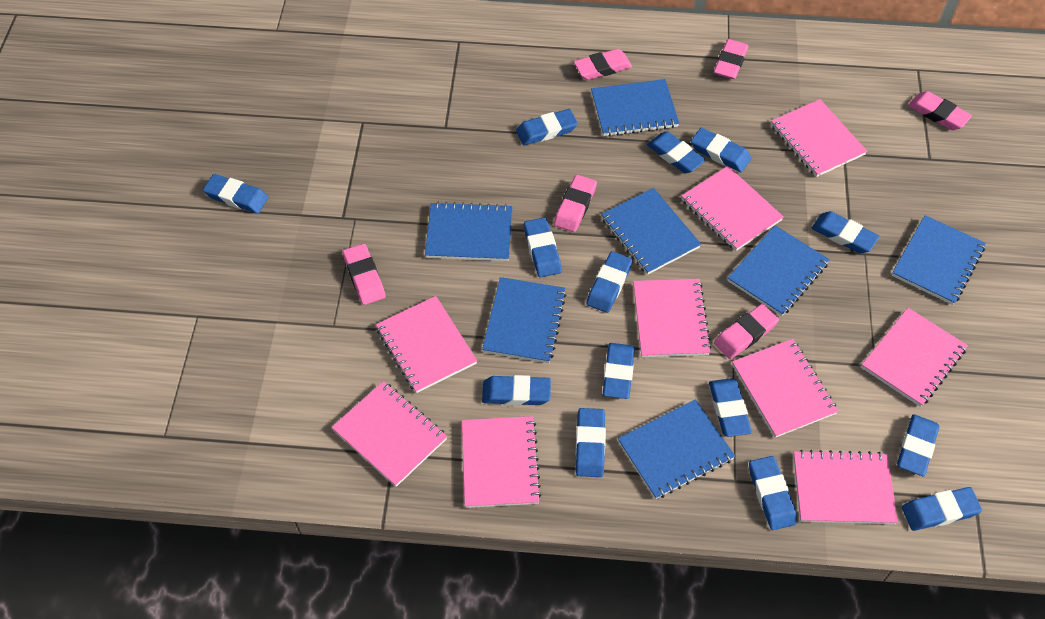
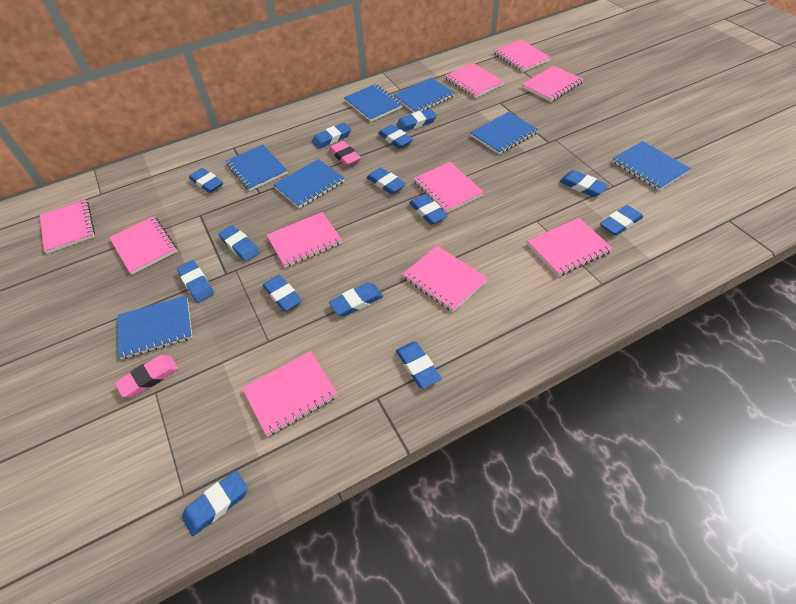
pink eraser: [343,244,386,305] [554,175,597,232] [574,49,632,80] [714,39,749,79] [714,304,779,359] [908,91,972,130] = 6 -> [115,355,179,397] [329,141,361,166] = 2
pink notebook: [331,381,447,487] [376,296,477,393] [462,416,541,508] [633,279,712,357] [681,166,784,251] [732,339,838,438] [771,99,867,177] [793,450,898,524] [861,308,968,407] = 9 -> [40,199,95,254] [109,216,177,275] [242,351,338,437] [267,212,342,268] [402,246,488,312] [413,162,484,213] [445,63,504,98] [493,40,551,72] [521,66,584,102] [527,218,613,277] = 10

